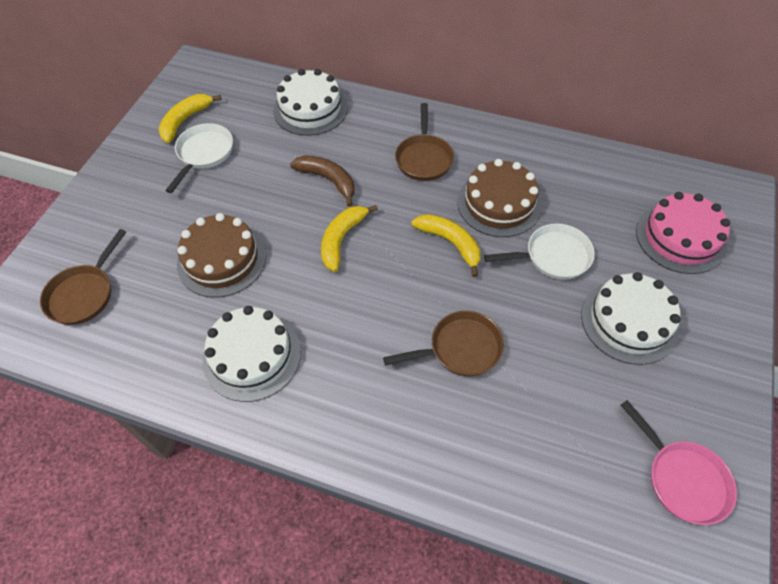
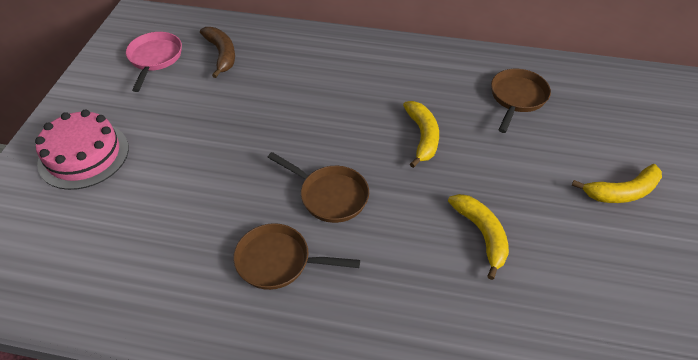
brown cake: [177,213,266,297] [457,159,542,237] = 2 -> none = 0
white cake: [203,306,301,402] [273,69,348,136] [581,272,681,365] = 3 -> none = 0
white pan: [165,123,233,193] [484,223,595,280] = 2 -> none = 0

